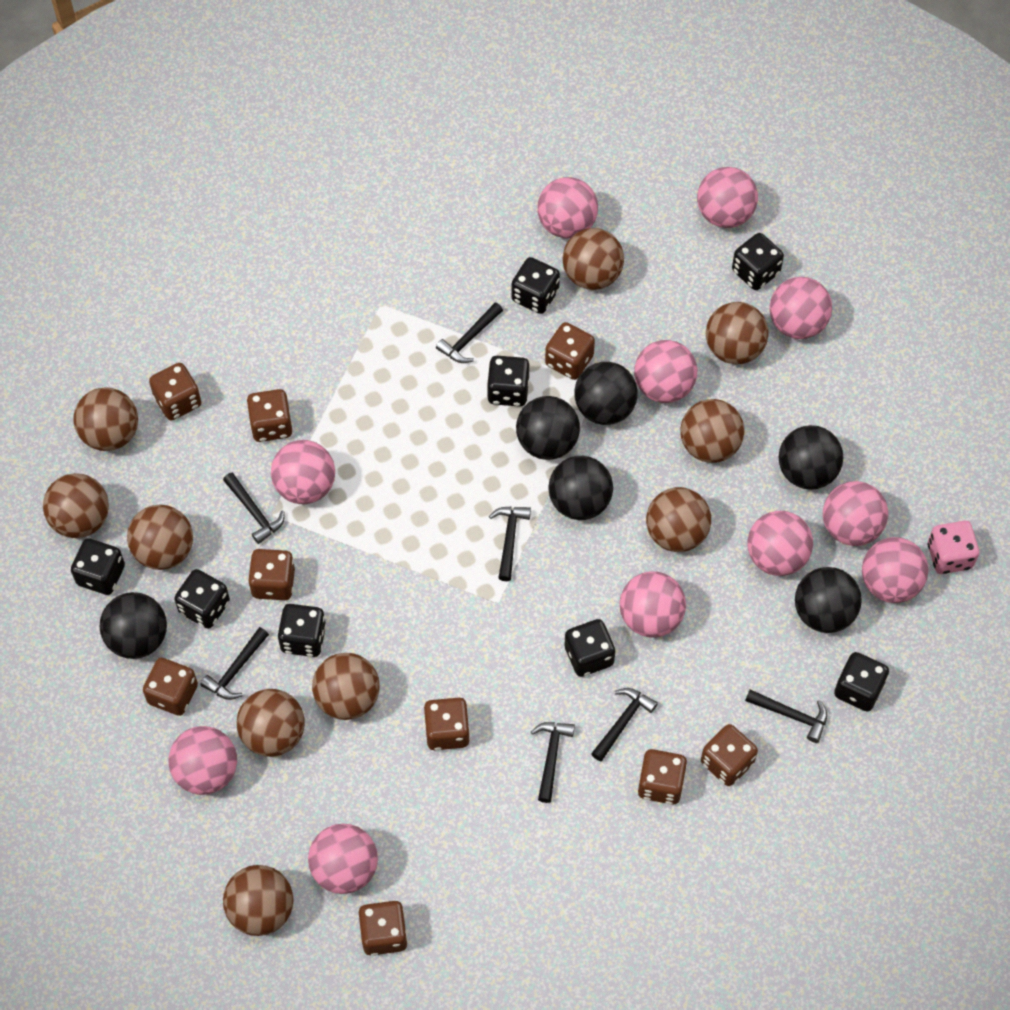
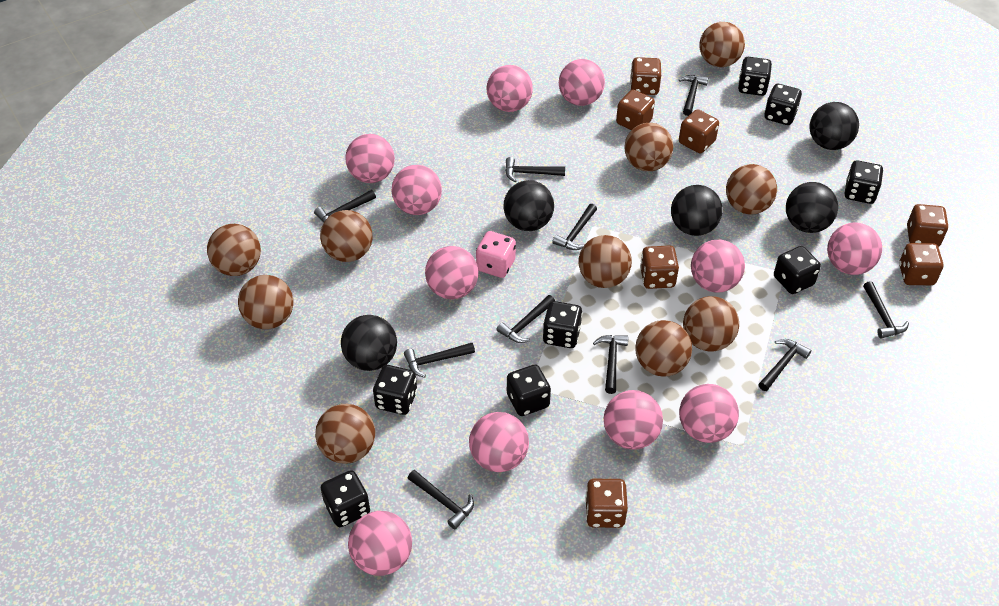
black ball: [100,592,167,659] [516,396,580,460] [548,456,613,520] [574,362,638,425] [778,425,843,490] [795,567,862,633] = 6 -> [341,315,397,371] [504,180,554,231] [671,185,723,236] [786,182,838,233] [810,102,859,150] = 5
black hammer: [200,627,269,700] [223,473,285,544] [436,302,503,363] [489,506,531,581] [531,722,575,803] [591,688,658,761] [745,690,827,743] = 7 -> [314,190,376,222] [404,343,475,378] [408,470,474,529] [497,295,555,343] [505,157,565,182] [552,204,597,250] [593,335,628,394] [679,75,709,116] [758,339,811,391] [863,281,909,339] = 10
brown dice: [143,658,198,716] [149,363,201,420] [247,389,292,442] [248,549,295,600] [359,901,408,956] [424,698,470,750] [545,322,595,380] [638,749,687,804] [701,724,758,786] = 9 -> [585,479,628,528] [616,90,655,130] [630,57,661,95] [640,245,679,289] [679,109,719,153] [899,243,943,285] [907,204,948,247] = 7

